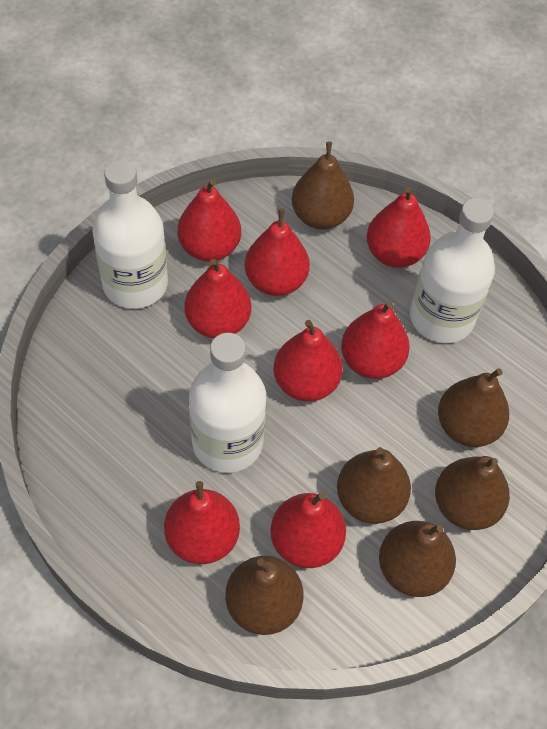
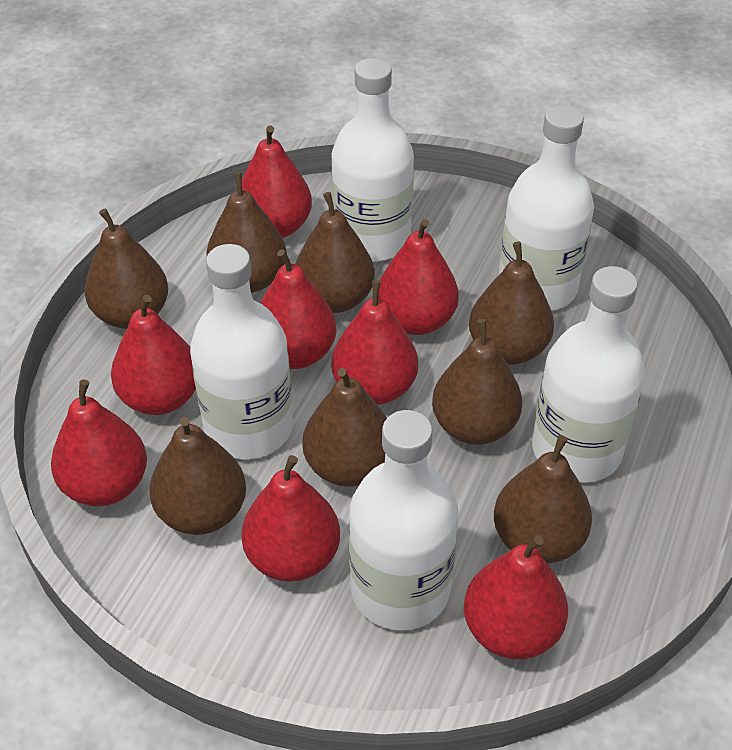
brown pear: [225,556,303,635] [292,141,354,230] [337,447,411,524] [379,521,456,597] [435,456,510,530] [438,368,509,447] = 6 -> [84,208,168,329] [149,417,246,535] [206,172,287,293] [295,192,375,313] [302,368,387,487] [432,319,522,445] [469,242,554,365] [494,435,592,563] = 8
white bottle: [92,160,168,309] [189,333,266,473] [410,198,495,343] = 3 -> [190,244,293,459] [331,58,414,262] [349,410,458,630] [499,105,594,311] [532,266,645,483] = 5

